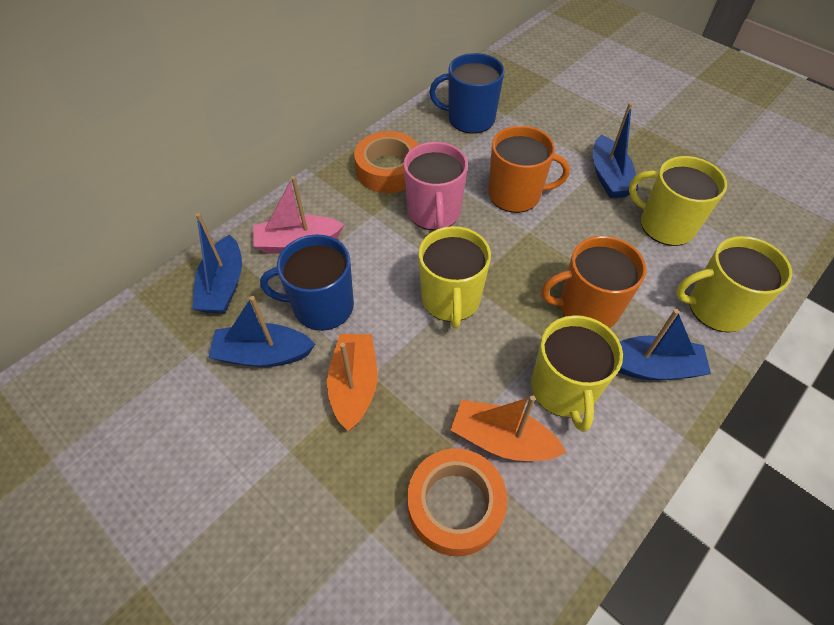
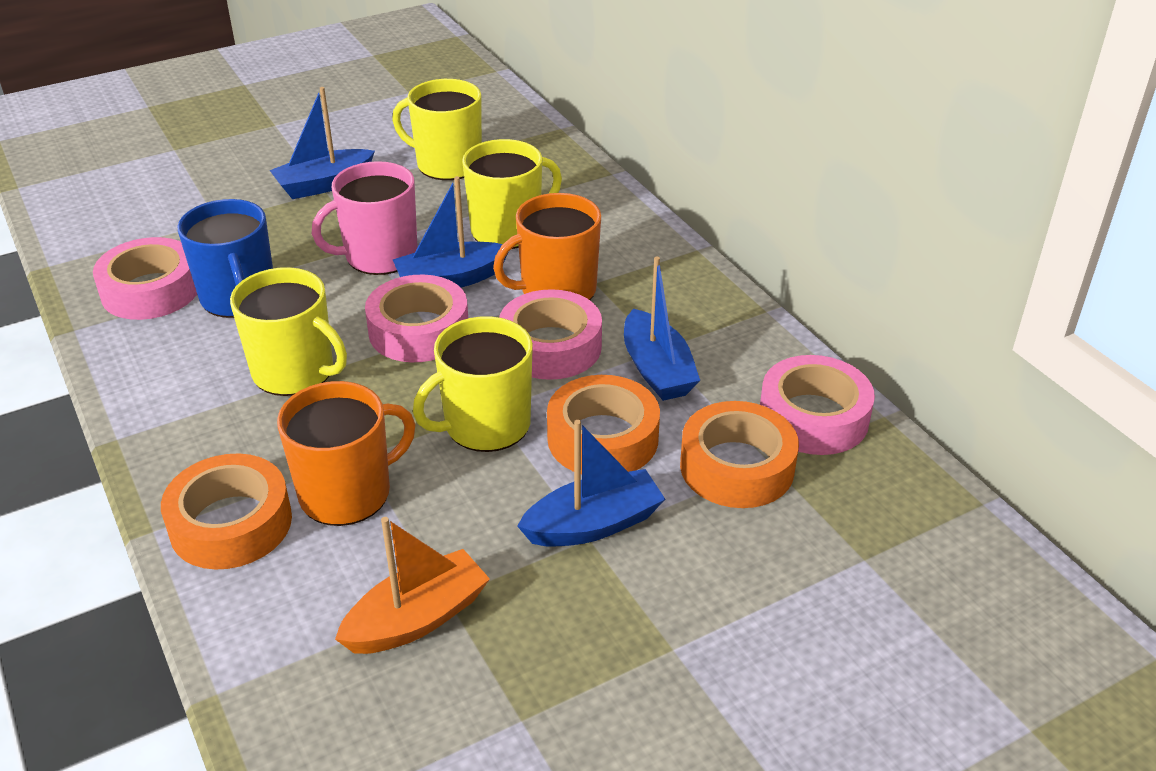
blue mug: [260,234,354,331] [430,53,505,134] = 2 -> [177,199,273,318] = 1
orange boat: [327,334,377,431] [451,395,566,461] = 2 -> [335,517,490,654] = 1
orange tape: [354,131,419,193] [407,448,507,556] = 2 -> [161,453,292,570] [547,375,660,475] [680,401,799,508] = 3
pink boat: [253,176,344,254] = 1 -> none = 0
pink tape: none = 0 -> [93,237,197,320] [365,275,468,362] [499,289,602,380] [760,355,875,455] = 4

